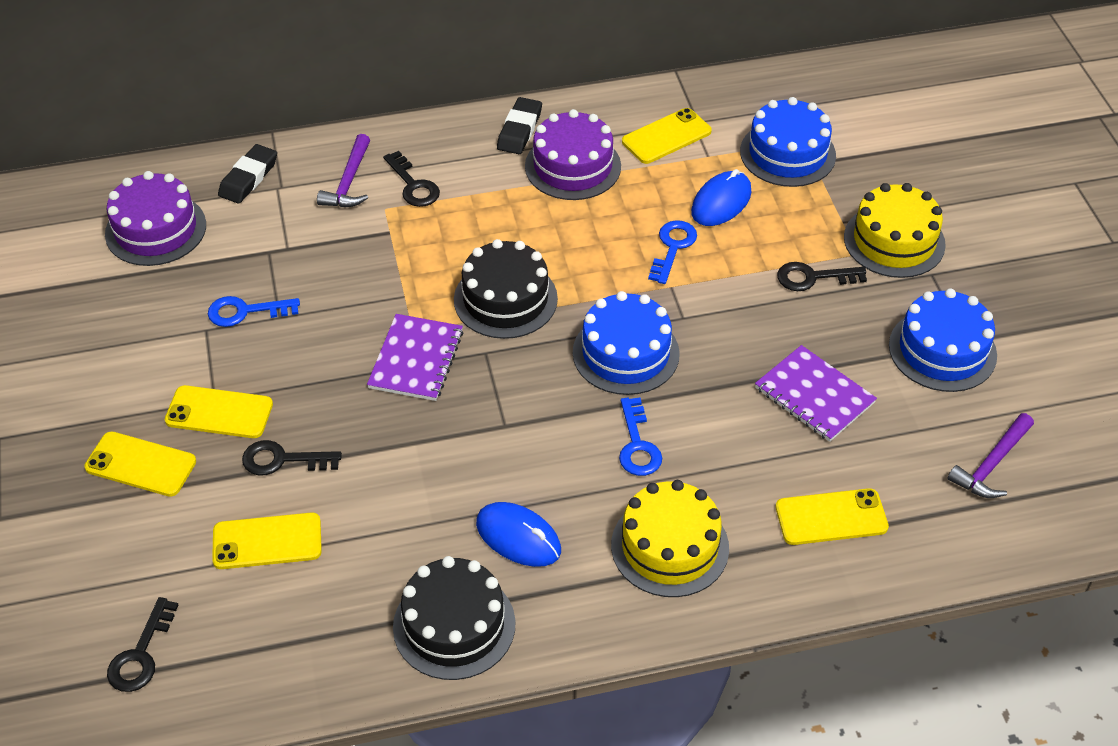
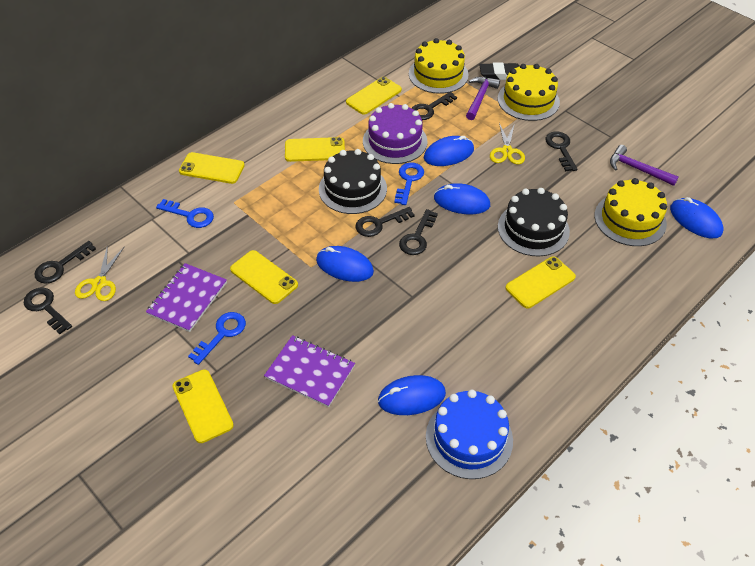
black eraser: [218,144,277,204] [497,97,542,154] = 2 -> [479,62,520,80] = 1
black key: [107,597,178,692] [242,440,342,475] [383,151,440,207] [777,262,867,291] = 4 -> [24,288,72,334] [34,241,96,284] [356,207,415,237] [399,209,438,255] [412,92,457,120] [546,131,577,171] = 6
blue cake: [573,291,680,395] [740,97,836,187] [889,288,997,392] = 3 -> [426,390,513,479] = 1
blue mouse: [476,502,561,567] [691,169,752,226] = 2 -> [316,246,374,282] [378,375,446,415] [424,136,474,166] [434,183,490,214] [670,197,723,239] = 5
purple cake: [105,171,206,266] [525,109,621,200] = 2 -> [363,103,427,164] = 1
yellow cake: [611,480,729,597] [844,183,946,278] = 2 -> [409,38,468,94] [498,64,560,121] [594,178,667,246] = 3
yellow phone: [84,431,196,497] [165,385,273,438] [212,512,322,569] [622,108,712,164] [776,488,889,545] = 5 -> [173,369,234,443] [179,152,245,184] [230,250,298,304] [285,137,345,162] [346,77,402,115] [505,257,576,309] = 6
yellow scissors: none = 0 -> [75,245,124,301] [490,123,525,164] = 2

